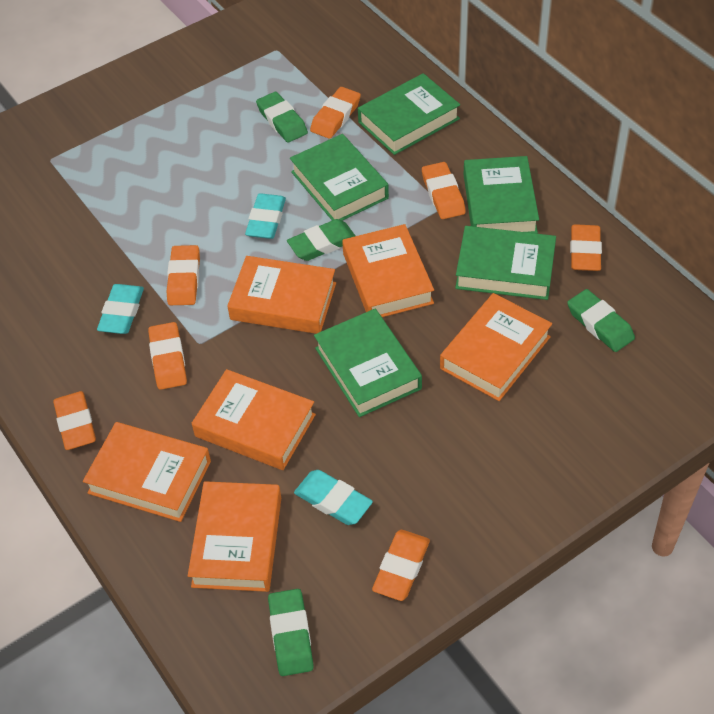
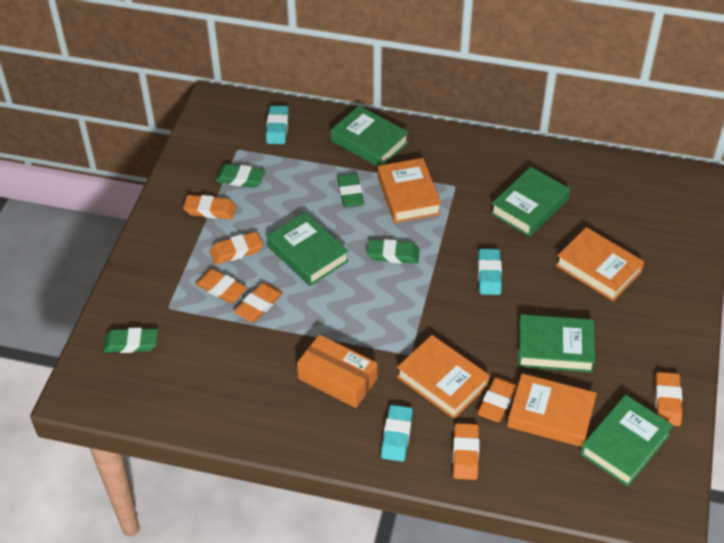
orange book: [83,422,211,522] [188,481,281,592] [192,369,316,470] [227,256,336,334] [342,224,434,317] [440,293,552,401] = 6 -> [377,158,441,223] [397,335,490,419] [507,373,597,447] [556,227,644,301] = 4
orange box: none = 0 -> [297,335,377,408] = 1

